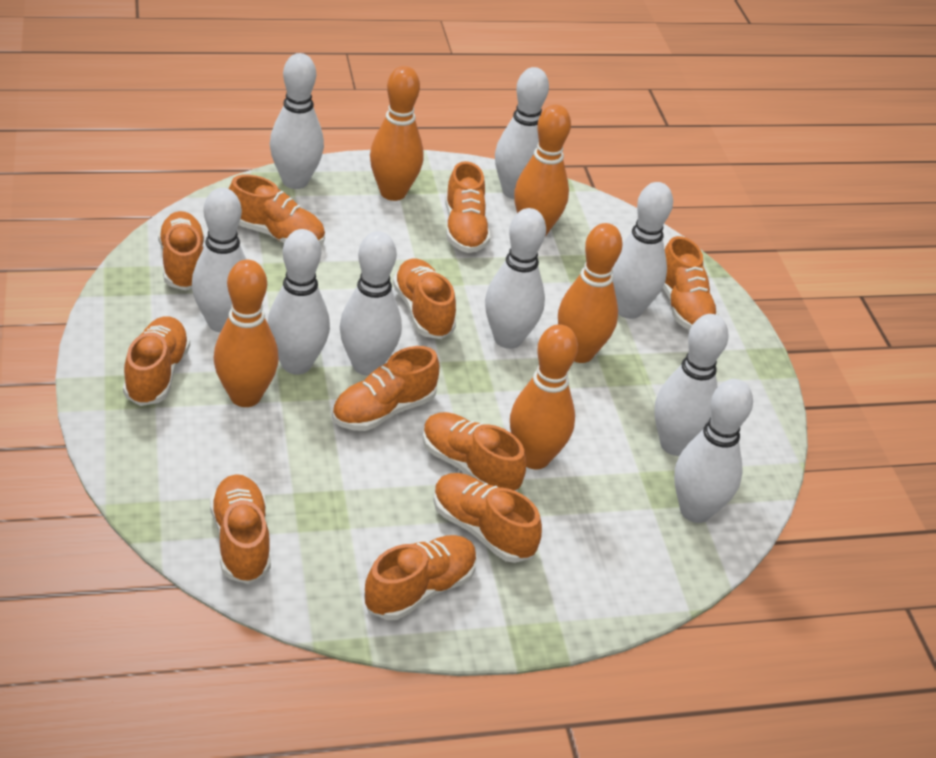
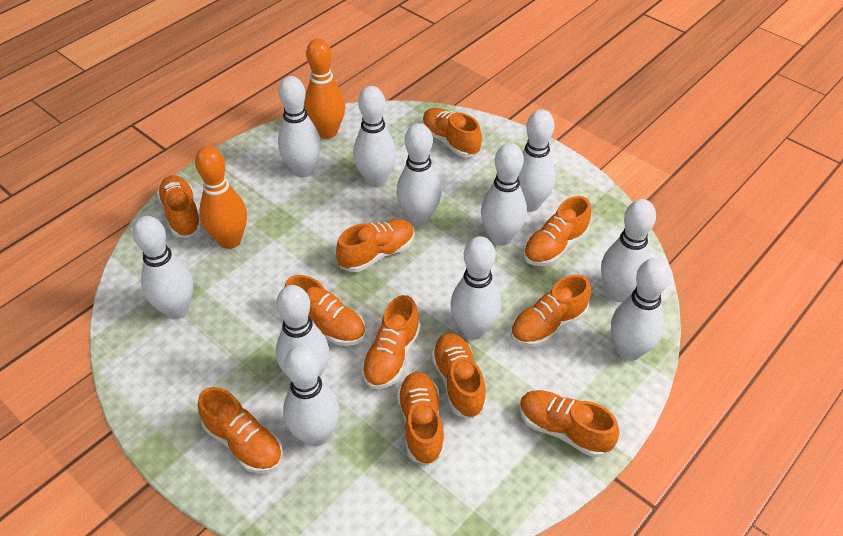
orange bowling pin: [214,260,279,407] [370,66,424,201] [510,324,578,470] [514,104,571,236] [558,223,623,363] = 5 -> [195,146,247,249] [304,38,345,139] = 2
white bowling pin: [192,188,247,333] [267,229,330,375] [270,53,324,189] [340,231,402,376] [485,208,546,349] [495,67,549,199] [612,182,673,319] [655,314,729,456] [674,379,753,523] = 9 -> [132,216,193,319] [276,285,329,377] [278,76,321,178] [283,345,339,446] [353,86,396,188] [396,123,442,226] [450,236,501,340] [481,143,527,246] [518,109,556,212] [601,199,656,302] [611,258,671,361] = 11

